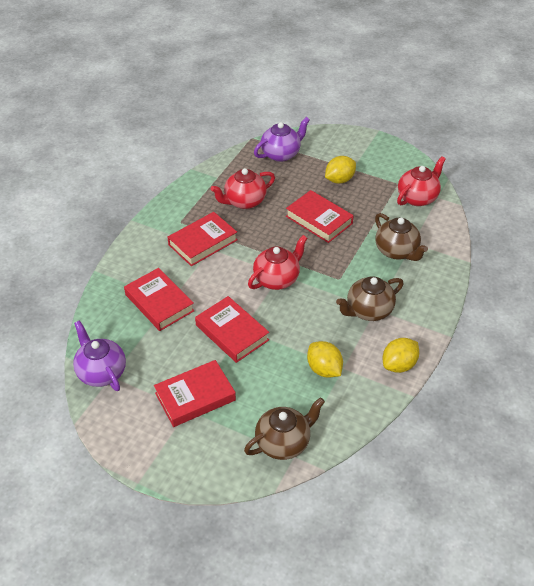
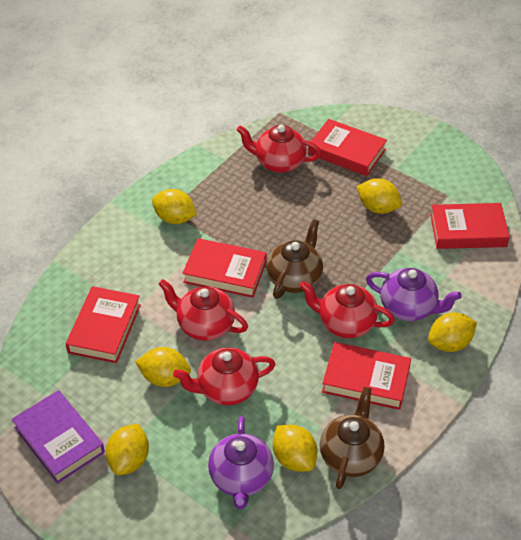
brown teapot: [244,397,325,460] [336,276,403,321] [375,213,428,261] = 3 -> [267,219,323,299] [320,387,384,489] = 2
purple book: none = 0 -> [12,390,105,484] = 1
red teapot: [211,168,275,209] [248,235,307,290] [397,156,446,206] = 3 -> [159,279,248,341] [173,347,275,405] [237,125,321,173] [300,281,395,338] = 4
yellow lemon: [307,341,343,378] [325,156,356,184] [383,338,419,373] = 3 -> [106,424,149,476] [135,347,191,387] [152,189,197,224] [273,425,317,472] [356,178,402,214] [428,312,477,352] = 6

